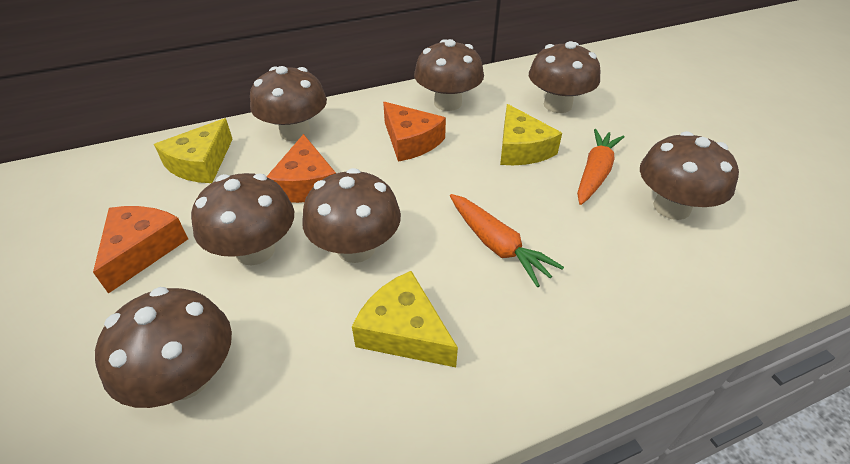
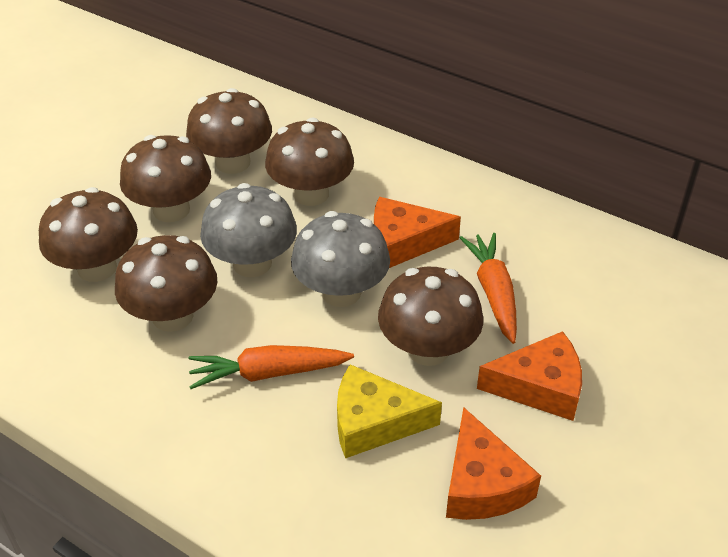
brown mushroom: [95,287,232,408] [191,173,294,266] [250,66,327,141] [302,168,401,263] [414,39,484,111] [529,41,600,113] [640,131,739,220] = 7 -> [39,187,138,282] [115,235,217,332] [120,135,211,222] [186,88,272,174] [265,117,354,206] [378,267,483,366] = 6
grey mushroom: none = 0 -> [200,183,297,277] [291,211,390,307] = 2
yellow cheese: [154,118,233,183] [352,271,458,367] [500,104,562,165] = 3 -> [337,364,442,458] = 1

